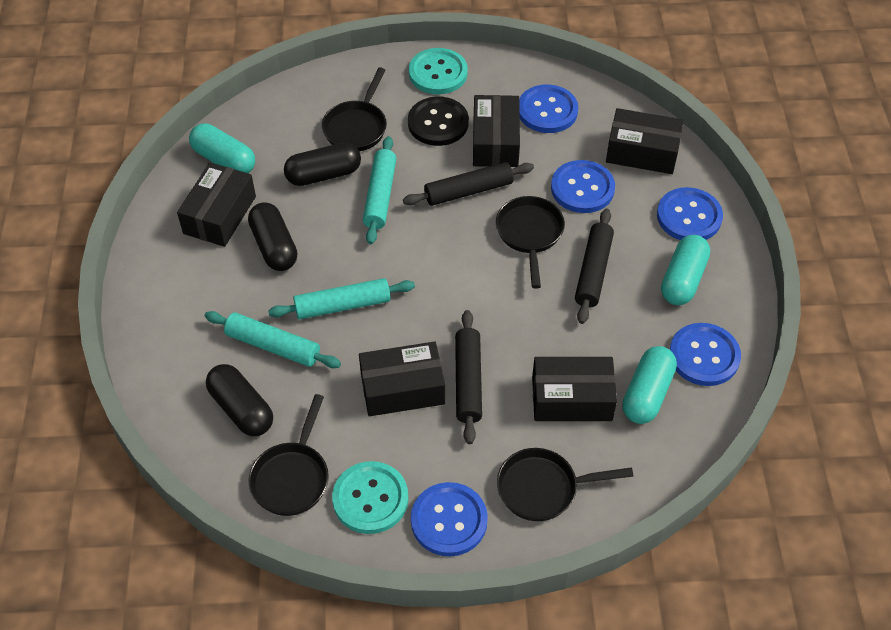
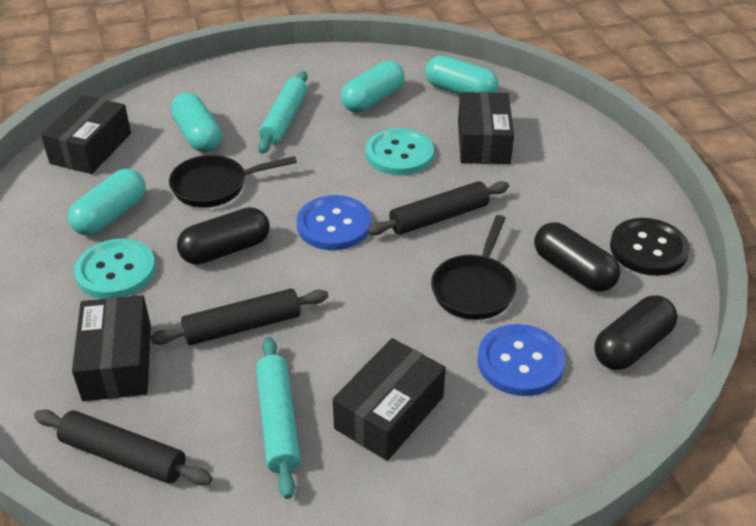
black box: [177,162,256,247] [359,341,445,416] [473,95,520,167] [532,357,617,421] [606,108,684,174] = 5 -> [41,95,131,174] [72,295,151,401] [333,338,446,461] [458,92,514,164] = 4
black pan: [249,394,329,516] [322,67,387,152] [496,196,565,289] [497,448,634,521] = 4 -> [169,155,297,207] [431,215,517,320] = 2
blue button: [411,482,488,557] [519,85,578,133] [551,160,615,213] [657,187,723,240] [669,323,741,386] = 5 -> [297,195,371,250] [477,324,565,396] = 2
turquoise capsule: [189,123,255,173] [622,346,677,424] [661,235,710,305] = 3 -> [68,169,146,236] [171,93,222,152] [341,61,405,112] [425,56,499,95] = 4
turquoise rolling pin: [205,311,341,368] [268,278,415,319] [363,136,397,244] = 3 -> [256,337,301,499] [258,71,308,154] = 2

